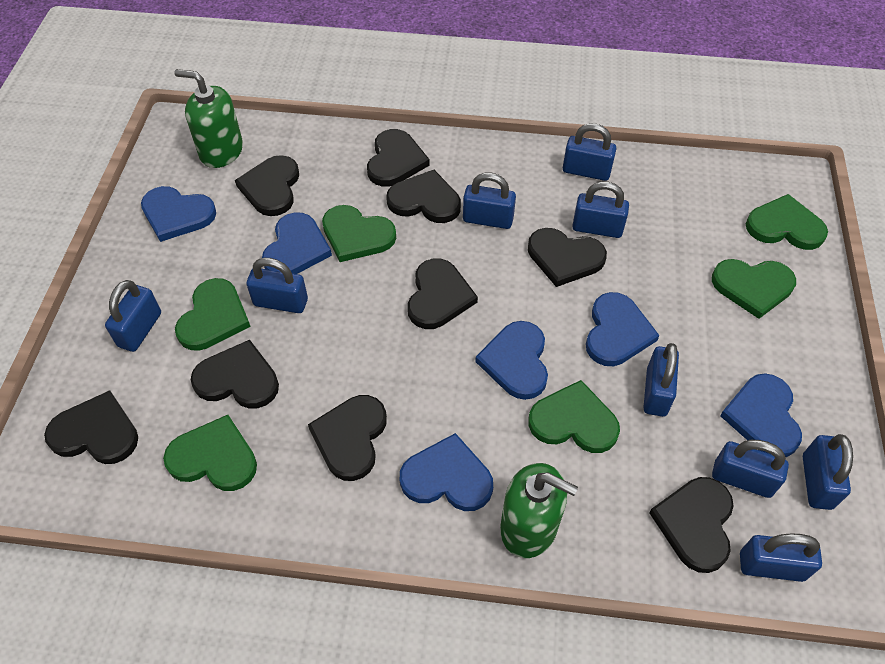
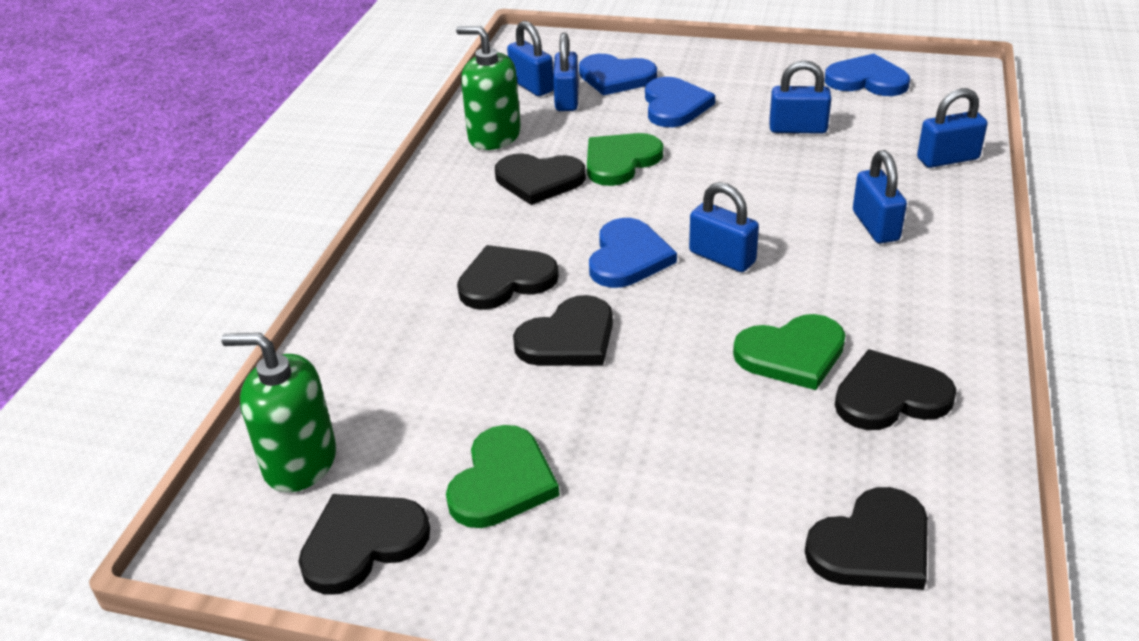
black heart: [44,390,138,464] [191,340,279,409] [235,155,299,216] [308,395,387,481] [367,129,430,187] [386,170,461,223] [408,259,478,329] [528,228,607,287] [649,477,734,573] = 9 -> [298,494,430,595] [457,245,559,310] [495,153,586,205] [513,295,613,366] [805,487,928,590] [835,349,957,430] = 6
blue heart: [141,186,216,242] [262,212,332,274] [400,433,493,511] [475,321,548,400] [586,292,659,366] [720,373,802,457] = 6 -> [579,54,657,96] [589,218,677,288] [645,77,715,127] [825,54,910,96] = 4
blue padlock: [105,280,161,352] [246,258,308,313] [463,173,516,229] [563,123,616,181] [572,181,629,238] [643,343,679,417] [712,440,789,498] [740,533,822,582] [803,434,853,510] = 9 -> [507,21,554,96] [553,33,579,111] [689,182,759,272] [769,60,831,134] [853,150,907,244] [917,88,987,168] = 6
green heart: [163,415,257,491] [175,278,251,351] [322,205,396,262] [528,380,620,453] [712,259,796,319] [746,194,828,250] = 6 -> [446,425,560,528] [587,133,663,186] [733,314,845,390] = 3

